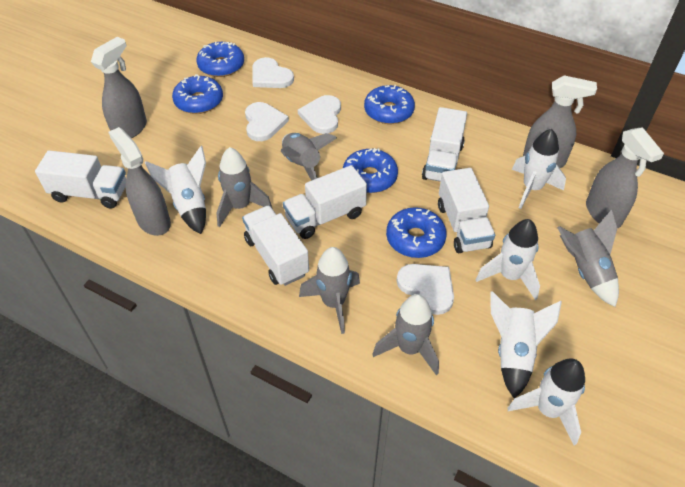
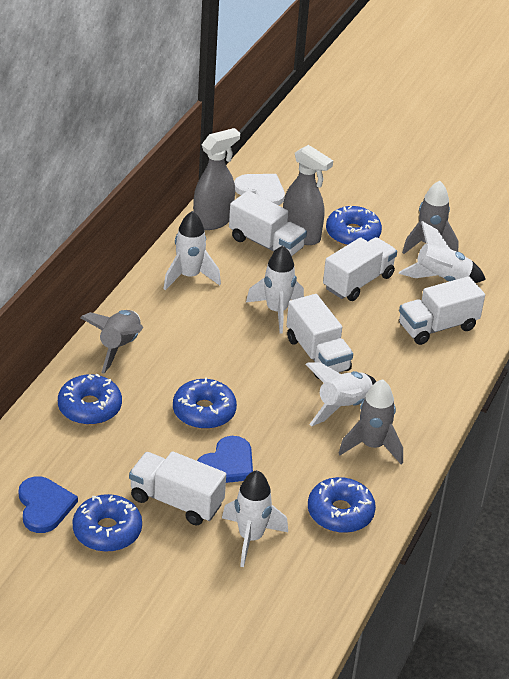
blue heart: none = 0 -> [18,476,78,533] [197,436,253,483] = 2
grey rocket: [217,147,272,227] [280,133,337,181] [299,247,360,334] [373,294,439,375] [557,210,619,307] = 5 -> [80,310,143,374] [338,379,403,465] [402,181,459,254] = 3
grey spray bottle: [91,37,147,138] [109,127,171,236] [523,75,597,168] [586,127,664,228] = 4 -> [193,128,240,230] [283,145,333,245] = 2
white heart: [245,102,289,141] [252,57,294,88] [298,95,341,134] [397,264,454,315] = 4 -> [234,174,285,205] = 1

